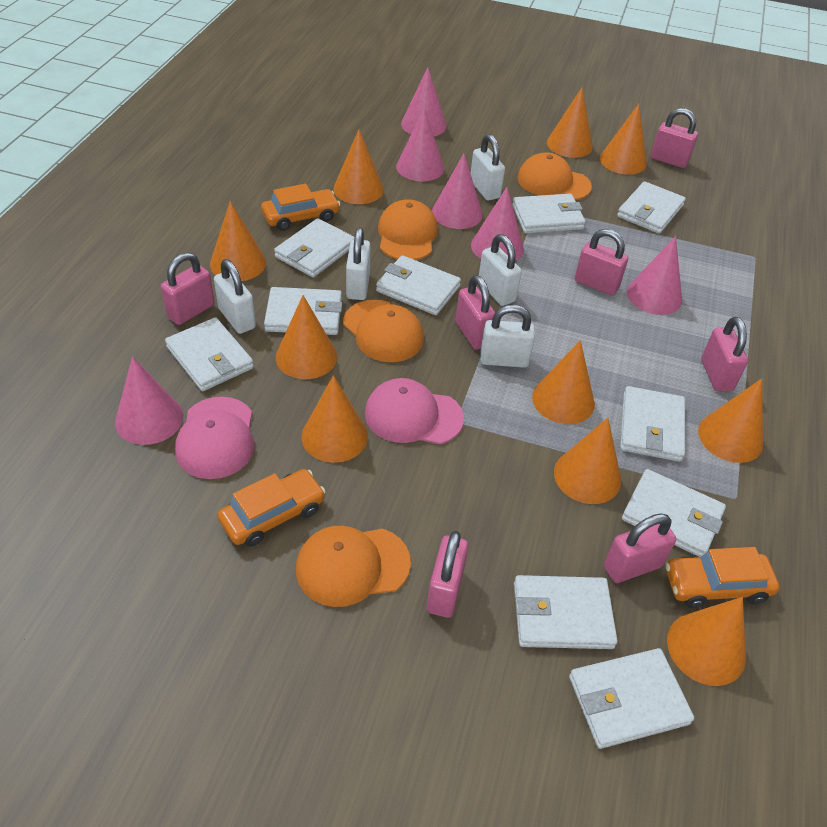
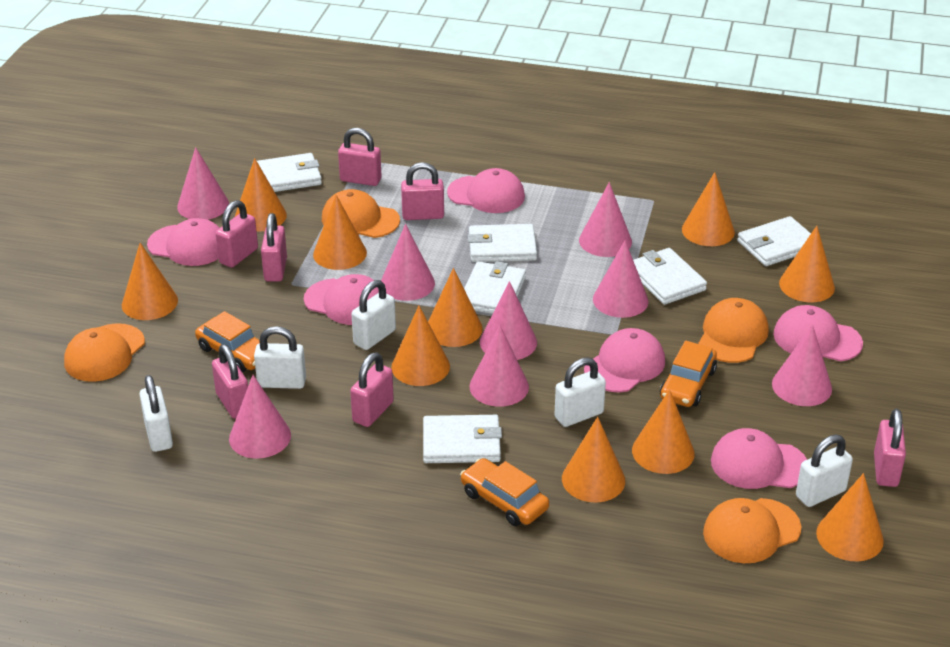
pink cap: [175,397,254,479] [365,378,464,444] = 2 -> [147,218,220,266] [304,274,379,325] [447,168,525,213] [584,328,665,392] [711,428,807,489] [773,305,863,362] = 6
pink cone: [115,357,183,445] [396,108,444,182] [401,67,446,136] [432,154,483,229] [471,187,524,261] [627,236,682,315] = 6 -> [177,147,229,220] [229,375,291,458] [381,224,435,301] [470,325,529,407] [480,281,537,360] [579,182,632,257] [593,240,649,318] [772,325,832,406] = 8
white wallet: [165,317,254,391] [264,287,342,335] [274,218,354,277] [376,255,461,315] [512,194,586,233] [514,575,618,649] [569,648,694,749] [617,181,686,234] [620,386,685,462] [622,469,726,557] = 10 -> [252,153,322,192] [423,415,502,463] [464,261,526,314] [468,224,537,262] [633,248,707,305] [737,216,811,266] = 6

